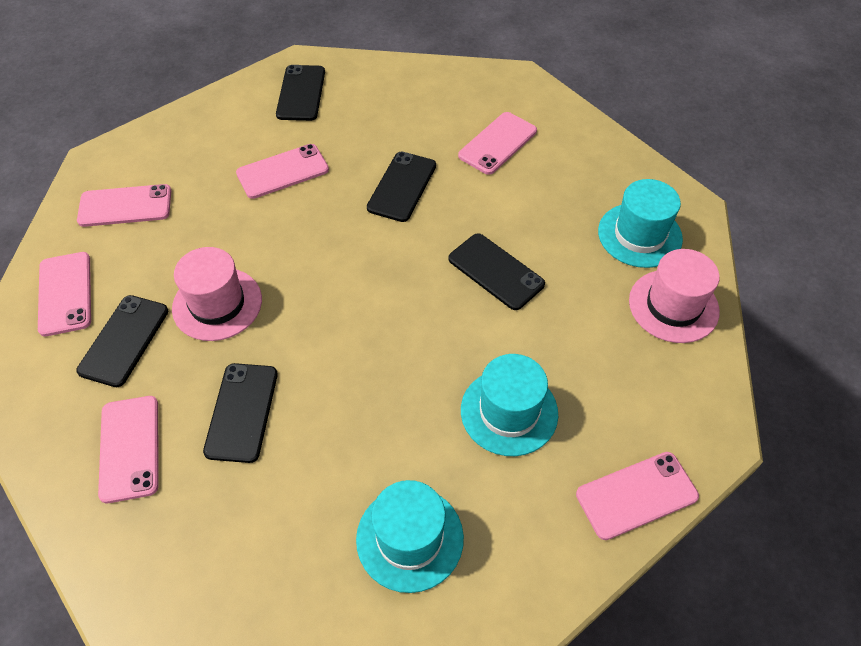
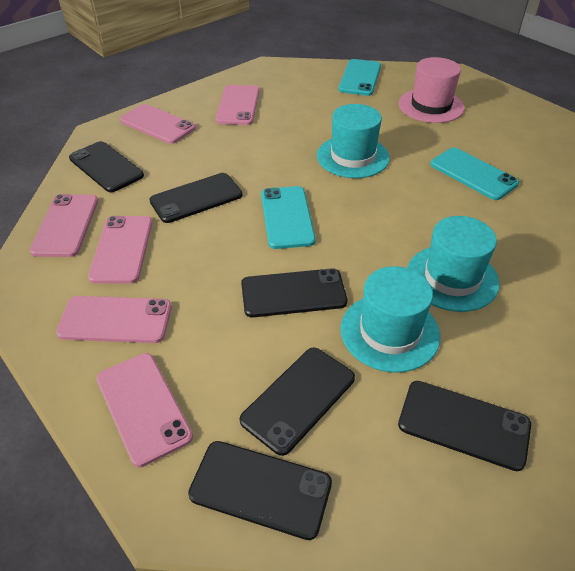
black phone: [76,295,169,387] [203,363,278,463] [276,65,325,121] [367,152,436,222] [448,233,545,310] = 5 -> [69,141,144,192] [149,173,242,223] [188,441,332,540] [240,348,355,456] [241,268,347,317] [398,381,531,471] = 6
pink hat: [172,247,262,341] [629,249,720,343] = 2 -> [399,57,464,123] = 1
turquoise phone: none = 0 -> [261,186,316,249] [338,59,381,96] [430,147,519,200] = 3

